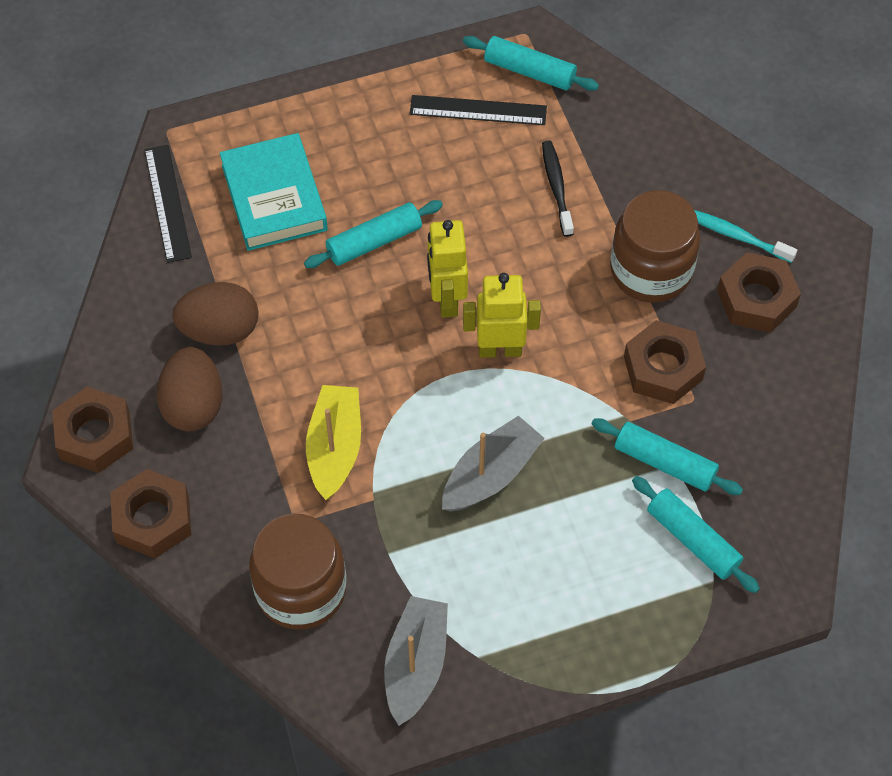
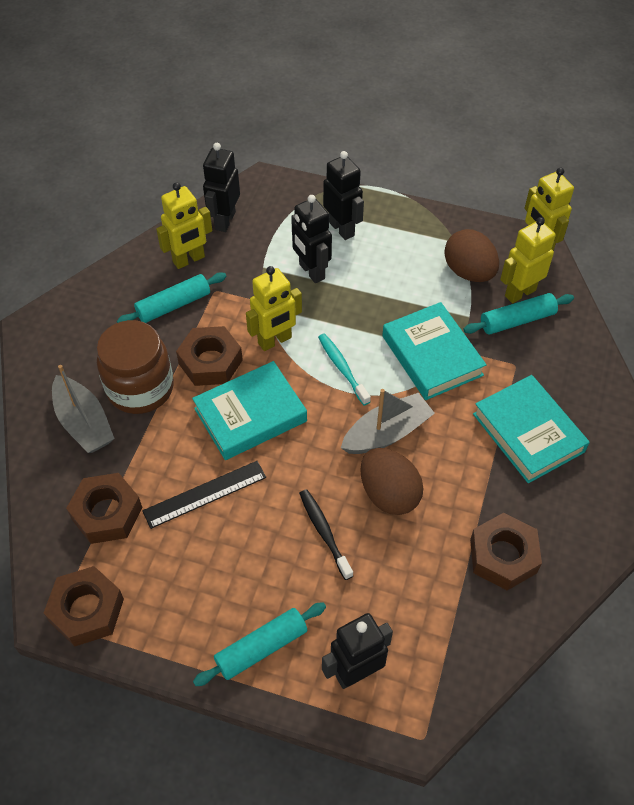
black robot: none = 0 -> [203,143,240,232] [291,195,332,283] [322,613,393,689] [323,151,364,240] = 4
black ruler: [144,145,192,263] [410,95,547,125] = 2 -> [142,461,266,529] = 1
brown jar: [249,513,346,630] [610,190,700,303] = 2 -> [97,320,174,414] = 1
turquoise book: [220,133,328,251] = 1 -> [192,361,307,460] [382,302,487,400] [473,375,590,483] = 3
turquoise rolling pin: [304,200,443,268] [463,36,599,91] [591,418,743,495] [632,476,760,593] = 4 -> [117,272,226,323] [193,602,326,686] [463,293,574,334] = 3
yellow boat: [306,385,361,500] = 1 -> none = 0
yellow robot: [427,220,468,318] [463,273,541,358] = 2 -> [156,182,212,269] [246,266,302,351] [500,217,556,304] [524,168,574,251] = 4

